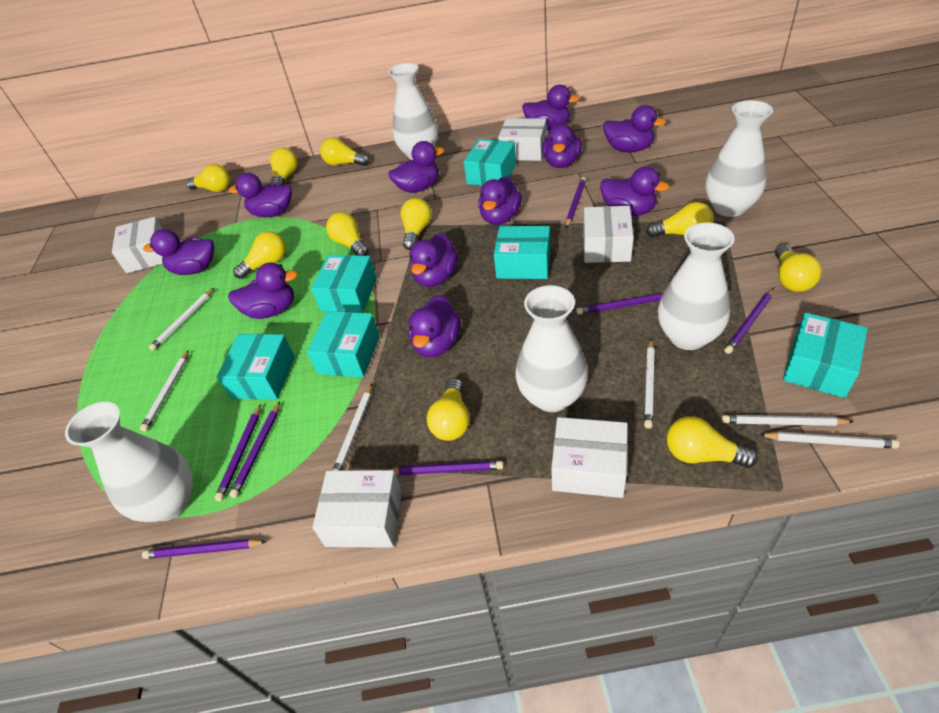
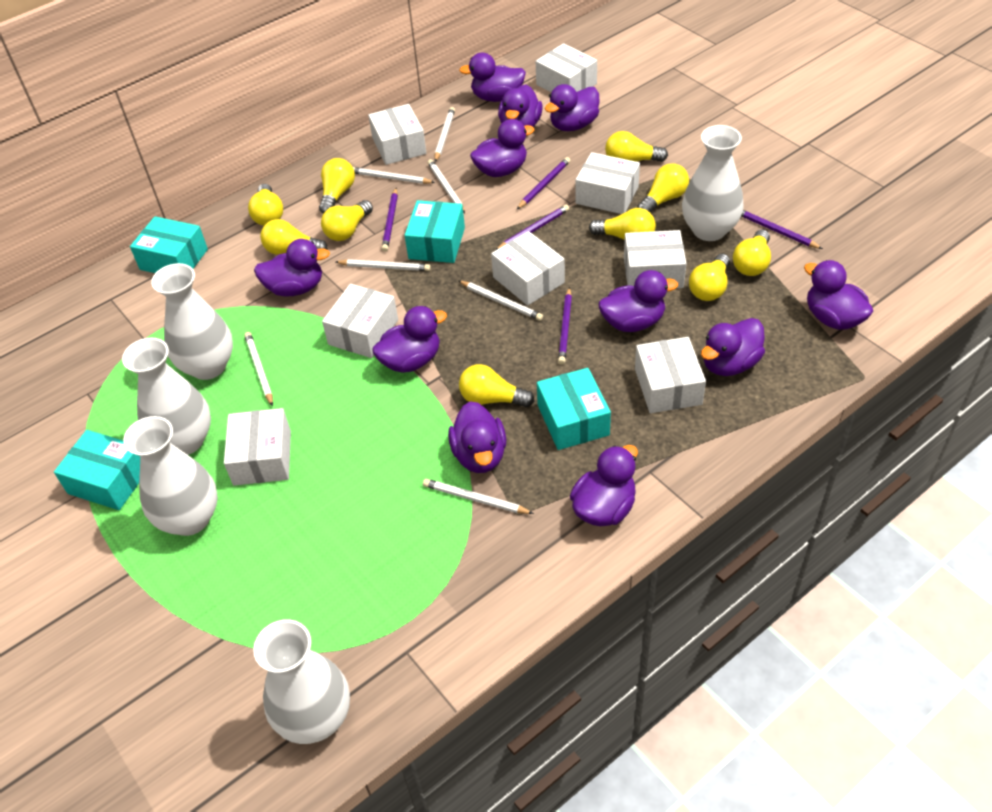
purple pencil: [142,539,267,559] [215,404,261,501] [229,402,280,498] [388,461,503,475] [566,177,586,228] [576,293,663,315] [724,288,774,354] = 7 -> [382,188,398,251] [495,205,569,251] [517,157,571,209] [558,287,572,364] [741,210,823,249] = 5
turquoise box: [217,334,295,400] [307,311,380,378] [311,255,377,313] [464,139,516,186] [494,226,551,279] [783,313,868,398] = 6 -> [54,430,140,510] [130,216,208,273] [405,200,465,263] [537,368,611,450] = 4
white box: [112,217,163,273] [312,470,402,548] [498,118,547,161] [551,417,628,498] [583,206,634,263] = 5 -> [224,408,291,486] [322,284,398,358] [368,104,426,165] [491,231,565,306] [536,43,597,92] [576,152,640,214] [624,230,687,288] [635,337,706,413] = 8
white pencil: [140,350,189,432] [149,288,214,351] [332,384,372,471] [644,340,654,428] [722,415,854,426] [760,432,900,449] = 6 -> [244,332,273,406] [336,259,431,271] [353,167,435,184] [423,479,534,514] [428,159,465,213] [435,107,455,162] [458,280,543,321] = 7

